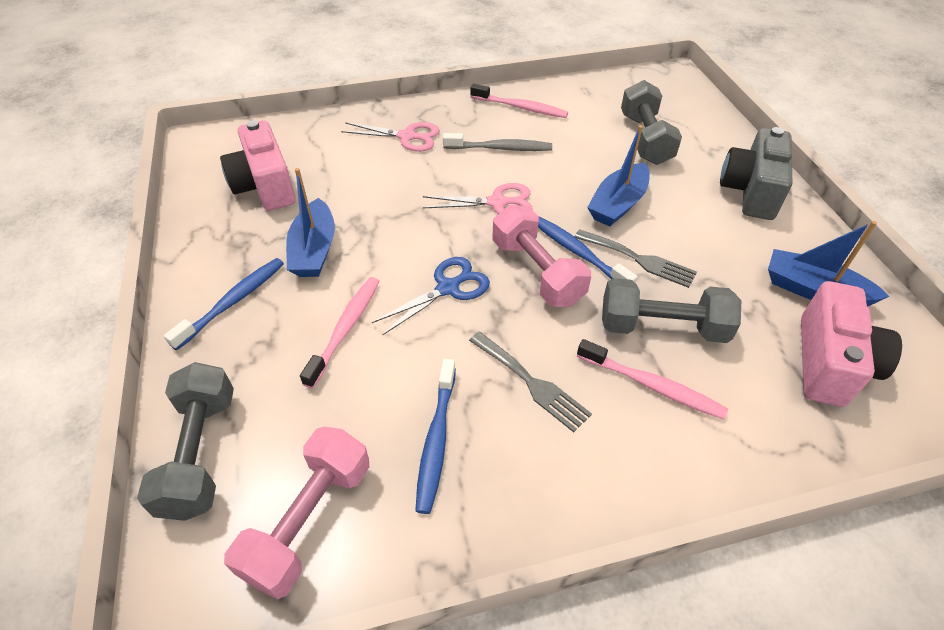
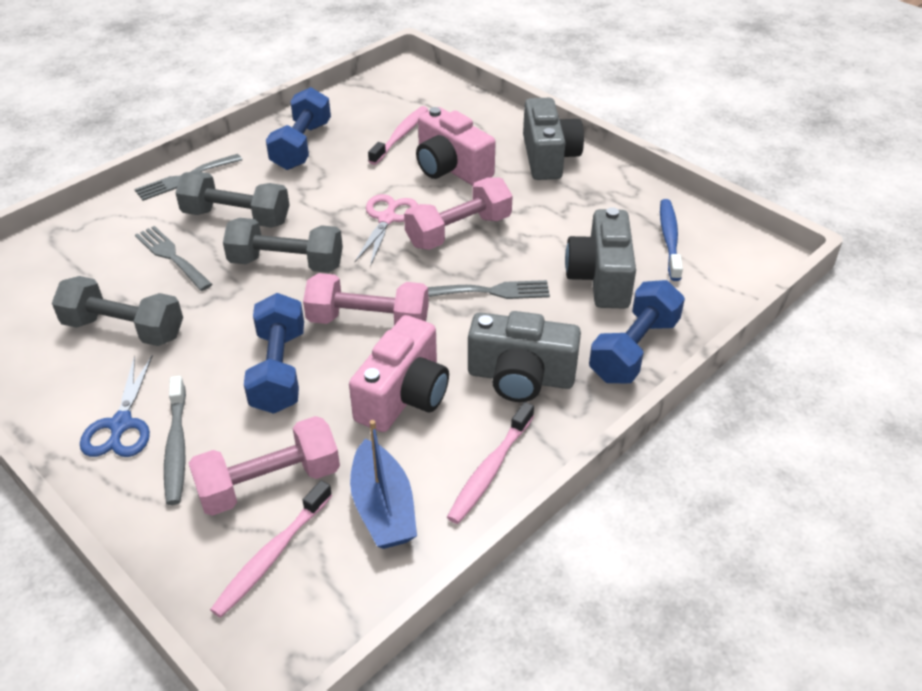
blue boat: [286,168,335,277] [587,125,650,227] [768,221,889,307] = 3 -> [350,420,417,549] = 1
blue dumbbell: none = 0 -> [244,293,304,414] [266,87,331,170] [589,280,685,383] = 3
blue toothbrush: [164,258,284,350] [415,359,456,514] [538,216,638,283] = 3 -> [660,199,683,281] = 1
grey camera: [720,127,792,220] = 1 -> [468,311,581,402] [523,98,584,180] [565,207,636,308] = 3
grey fork: [469,332,592,432] [574,229,697,288] = 2 -> [134,154,243,201] [135,226,212,291] [428,280,550,299] = 3
pink dumbbell: [224,427,369,599] [492,204,591,307] = 2 -> [189,416,340,516] [303,273,429,325] [404,177,513,250] = 3
pink scissors: [341,122,440,152] [423,183,533,214] = 2 -> [355,194,418,267] = 1

